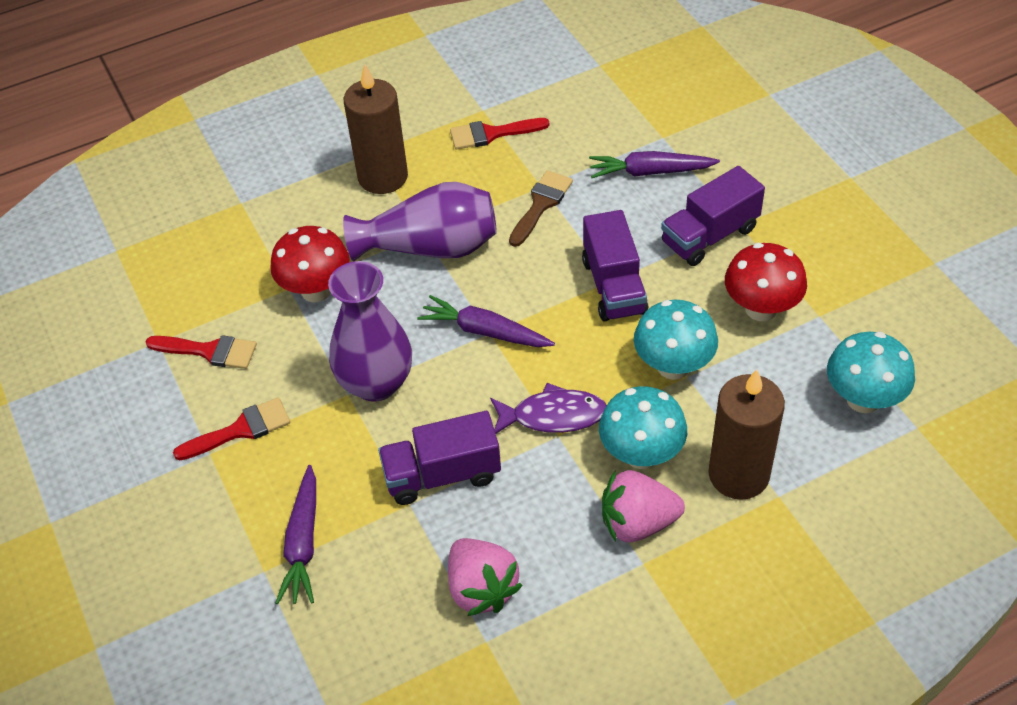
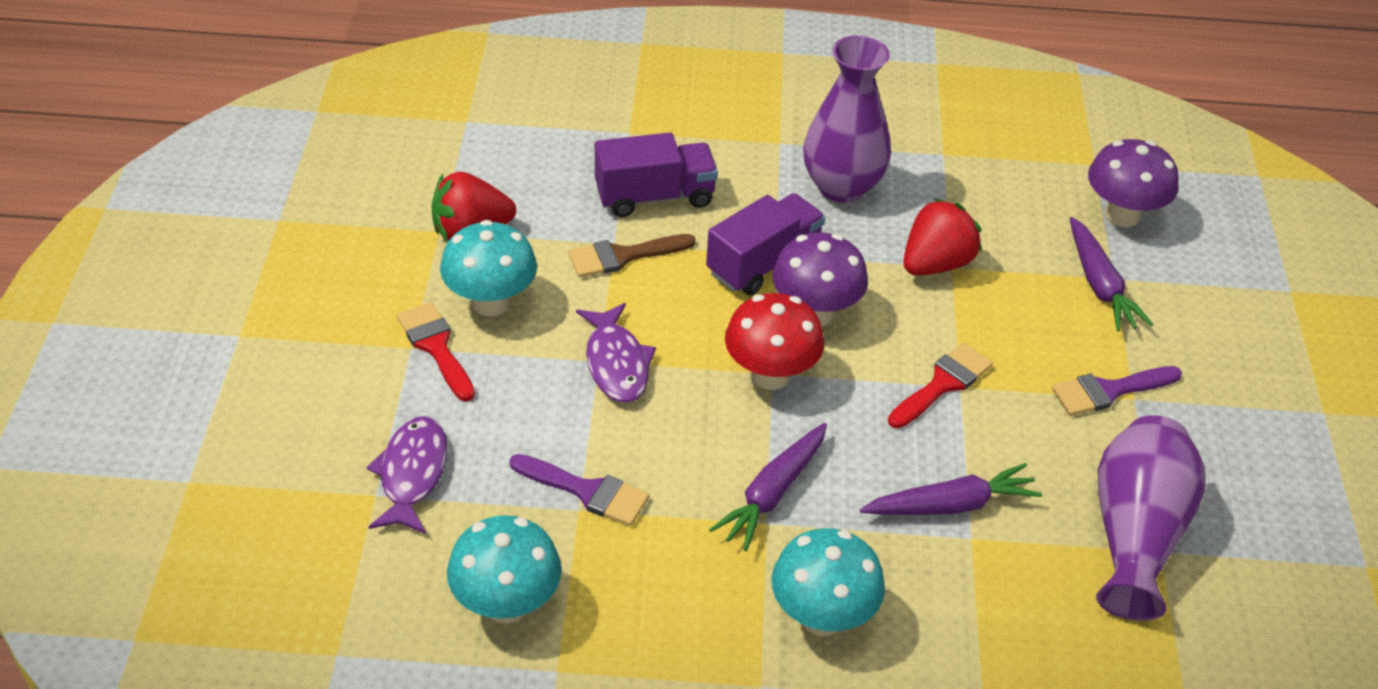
brown candle: [344,64,408,194] [708,369,785,500] = 2 -> none = 0
pink strawberry: [448,538,523,616] [602,470,685,542] = 2 -> none = 0
purple brush: none = 0 -> [510,454,649,526] [1052,366,1182,416] = 2
purple fish: [490,383,607,434] = 1 -> [366,416,447,534] [576,303,656,403] = 2
purple mushroom: none = 0 -> [772,232,868,326] [1088,139,1179,227] = 2
purple truck: [378,411,501,505] [582,210,648,322] [661,166,765,266] = 3 -> [595,132,718,217] [706,193,825,295] = 2
red brush: [146,335,257,369] [173,397,290,461] [450,118,549,150] = 3 -> [397,302,475,402] [888,343,993,428] = 2
red mushroom: [270,226,350,302] [725,243,807,321] = 2 -> [725,293,824,390] = 1
red strawberry: none = 0 -> [432,172,516,241] [903,198,982,276] = 2

